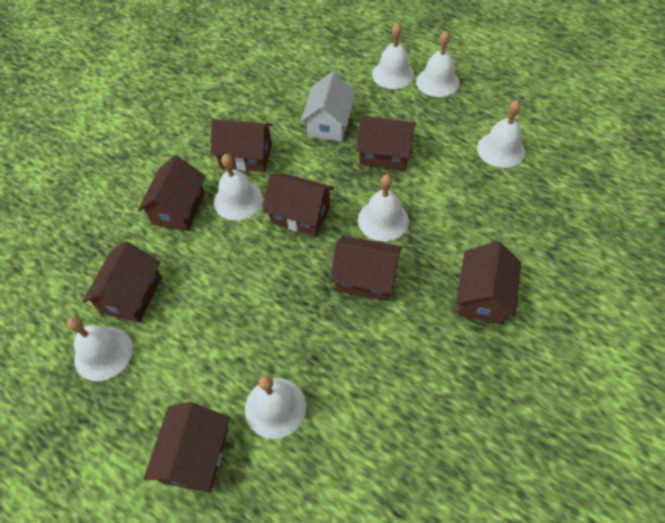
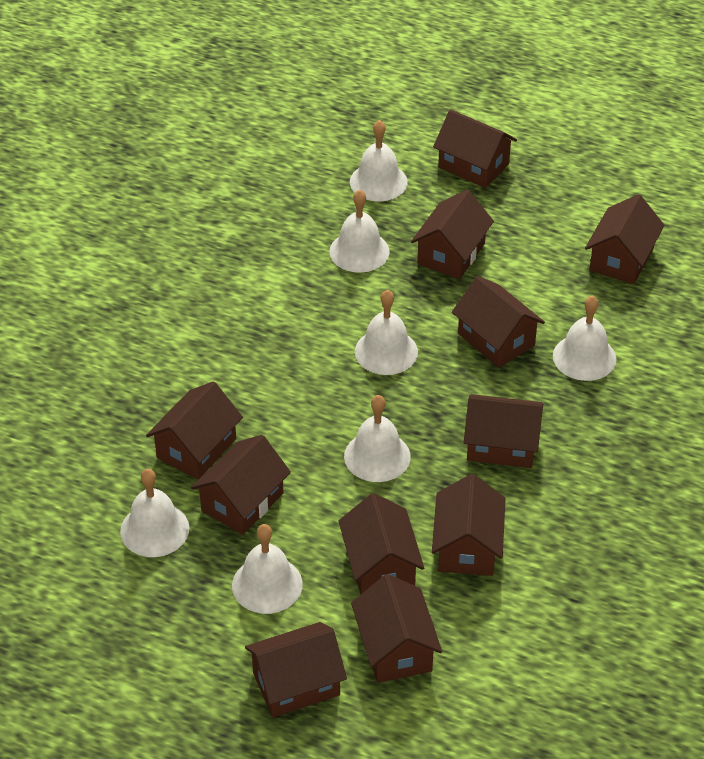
brown house: [82,241,162,323] [138,155,206,231] [143,402,230,493] [211,119,273,172] [262,173,334,236] [330,236,402,301] [356,115,416,171] [456,241,521,325] = 8 -> [146,381,243,480] [191,435,291,535] [245,622,347,718] [339,493,424,595] [351,574,442,683] [411,190,494,279] [432,474,506,576] [433,109,517,188] [452,276,545,368] [463,394,543,468] [585,194,665,284] = 11
white house: [301,71,356,142] = 1 -> none = 0

